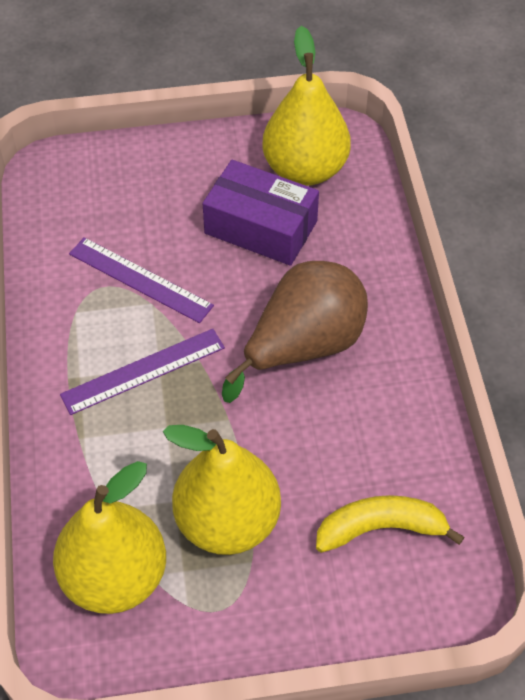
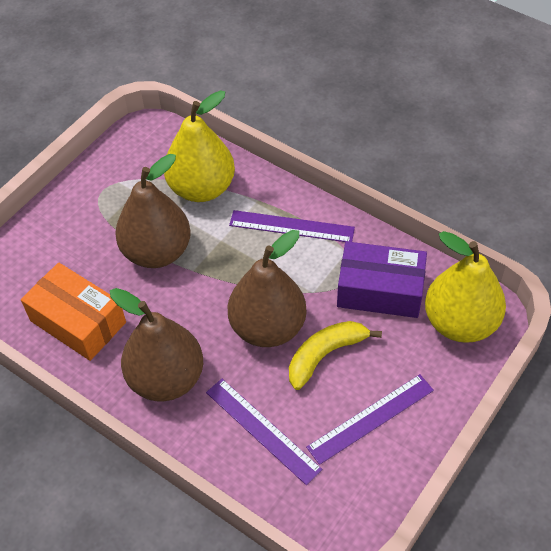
brown pear: [222,261,368,403] = 1 -> [110,288,203,401] [115,154,191,268] [228,230,307,347] = 3
orange box: none = 0 -> [21,263,126,361] = 1
purple ruler: [60,329,225,415] [69,237,214,323] = 2 -> [206,379,322,485] [229,210,355,242] [306,374,434,465] = 3
yellow pear: [53,461,166,614] [163,425,281,555] [262,26,351,186] = 3 -> [164,90,235,202] [425,231,506,343] = 2

